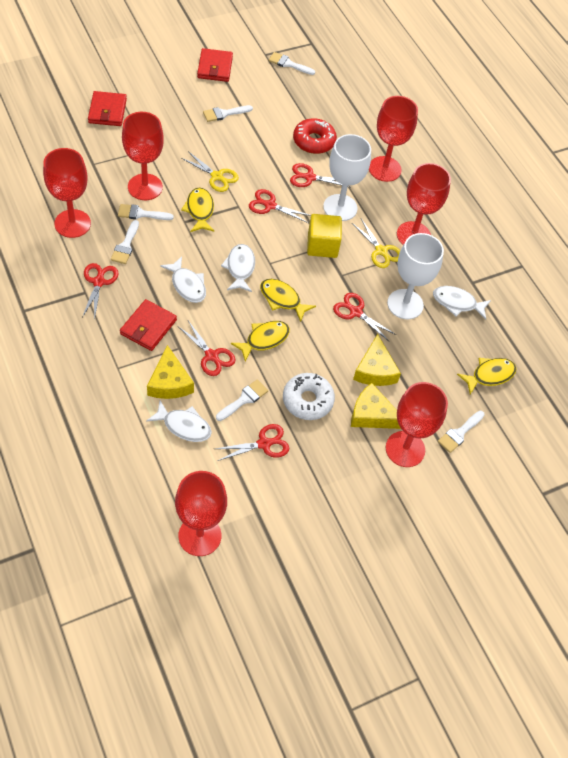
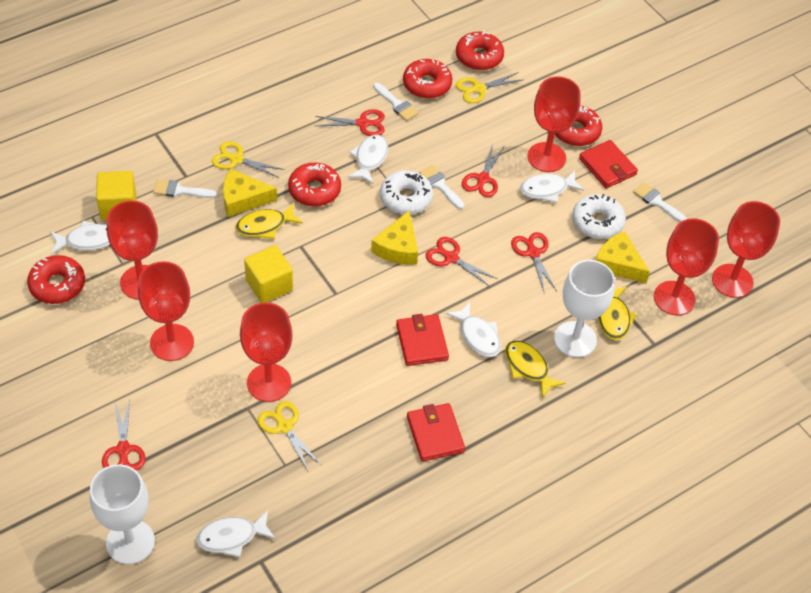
red donut: [293,118,337,154] = 1 -> [27,255,85,304] [288,162,341,207] [403,59,452,99] [456,31,504,70] [555,105,602,146] = 5
red scissors: [82,263,119,320] [179,321,235,376] [215,424,289,461] [249,189,311,223] [290,163,350,187] [333,293,396,341] = 6 -> [102,399,145,471] [315,109,385,136] [425,237,498,287] [462,144,505,197] [511,232,557,291] = 5
white brush: [111,220,139,264] [118,204,174,220] [203,105,253,122] [216,379,268,421] [269,52,315,75] [438,411,485,453] = 6 -> [153,179,217,198] [373,83,419,121] [419,165,464,209] [633,182,687,222] = 4
white donut: [283,373,335,420] = 1 -> [380,170,433,214] [572,194,626,239] = 2
white fish: [146,401,212,442] [160,256,206,303] [221,244,255,292] [433,286,491,320] = 4 -> [50,221,110,254] [196,510,276,557] [348,135,388,184] [446,302,501,357] [520,171,584,203] = 5
yellow cube: [307,214,342,258] = 1 -> [96,171,136,220] [244,245,293,303] = 2
yellow fish: [181,188,215,232] [231,321,290,362] [260,279,316,322] [457,358,516,395] = 4 -> [235,203,303,239] [505,341,565,398] [598,287,637,340] = 3
yellow scissors: [181,151,239,192] [352,219,400,268] = 2 -> [212,141,285,178] [258,401,321,470] [456,72,522,103] = 3

